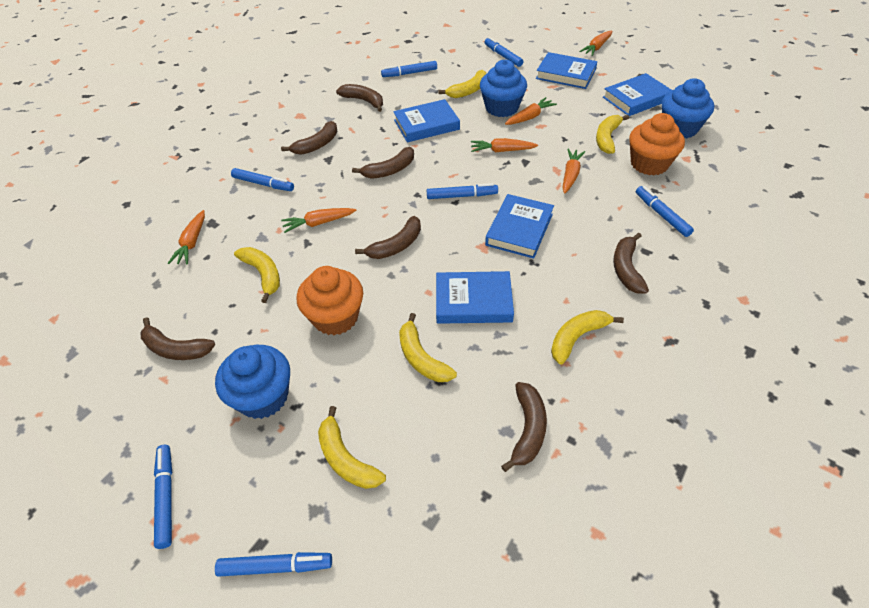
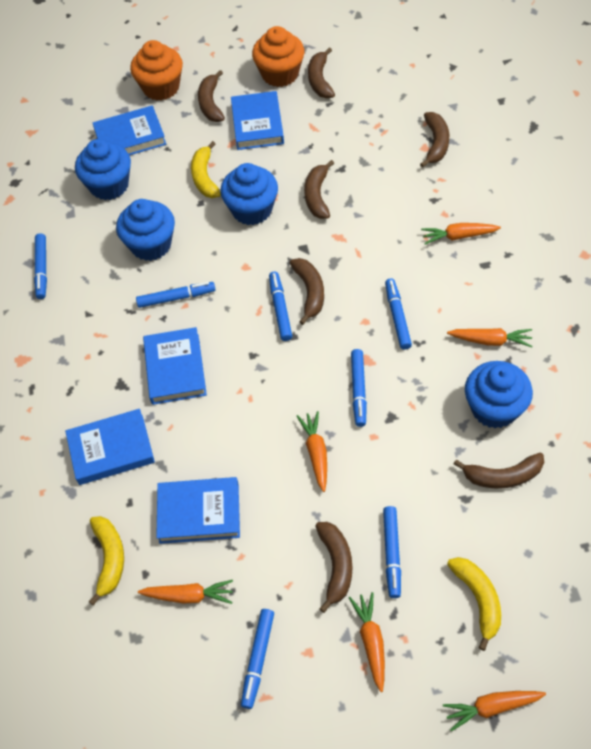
blue cupcake: [215,345,290,419] [480,60,527,117] [662,78,714,138] = 3 -> [75,139,131,200] [116,199,175,261] [220,163,278,225] [465,361,533,429] = 4
yellow banana: [234,247,280,303] [318,406,386,489] [399,313,457,382] [438,70,487,98] [551,310,624,365] [596,115,629,154] = 6 -> [89,516,124,605] [191,141,221,198] [447,557,501,651] = 3

